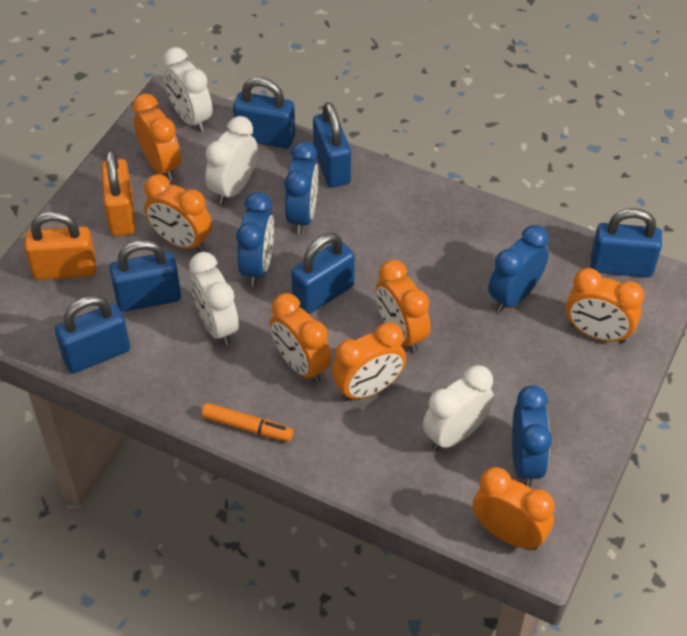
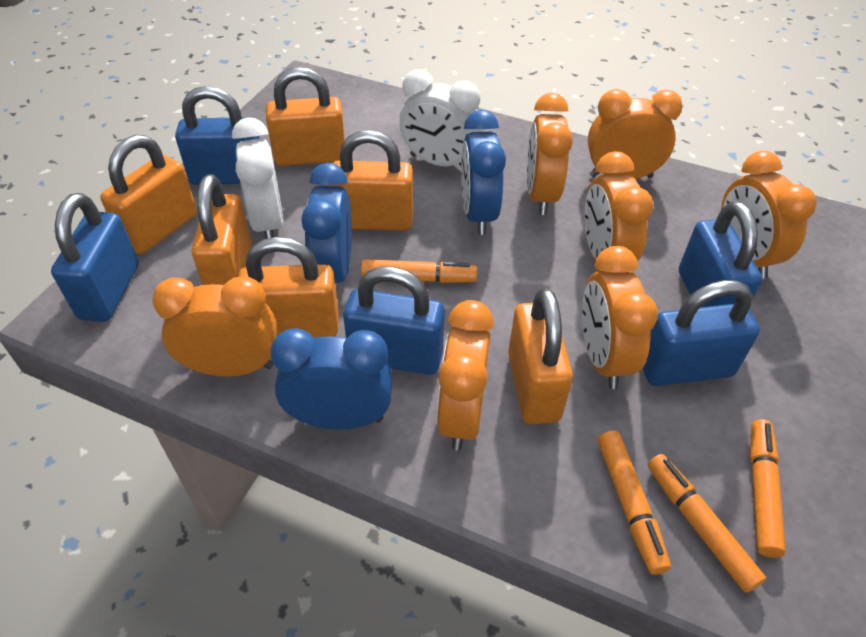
blue clock: [236,192,274,286] [284,141,318,234] [488,225,549,312] [512,385,552,487] = 4 -> [271,329,393,429] [301,163,352,283] [461,110,506,235] = 3
blue padlock: [55,295,130,373] [110,240,181,312] [233,77,295,149] [291,233,355,314] [313,102,351,187] [591,208,662,277] = 6 -> [51,193,139,322] [175,86,259,185] [343,267,445,375] [642,280,760,386] [679,201,762,307] = 5
orange marker: [202,403,293,442] = 1 -> [361,259,477,283] [598,431,671,575] [648,454,766,593] [750,419,786,558] = 4
orange padlock: [25,211,96,280] [101,149,136,236] = 2 -> [100,135,197,254] [192,175,252,285] [238,237,339,338] [266,67,345,166] [329,130,413,230] [508,288,573,425] = 6
white clock: [163,47,212,132] [189,252,239,345] [205,116,257,205] [423,365,494,451] = 4 -> [232,117,284,239] [399,69,482,166] = 2

